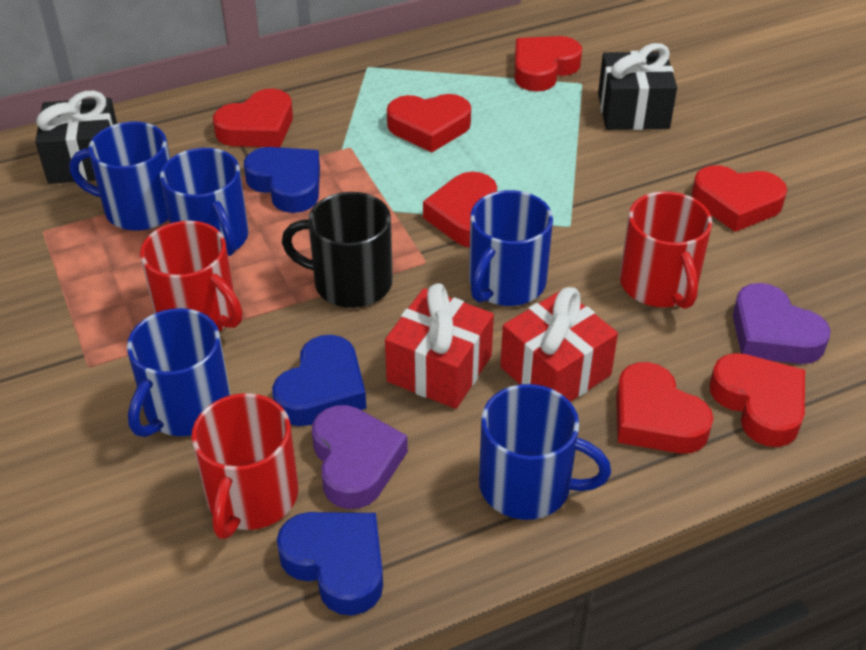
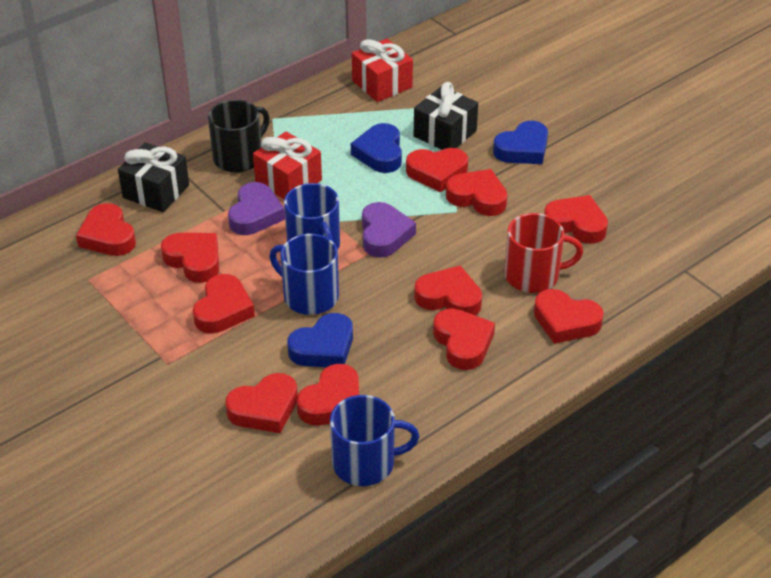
blue mug: [69,122,170,231] [127,308,231,437] [160,148,249,256] [469,190,553,306] [479,384,611,520] = 5 -> [269,234,339,315] [284,183,340,250] [330,395,419,486] = 3
red heart: [213,89,293,147] [387,94,471,152] [423,172,497,247] [515,36,582,92] [616,362,714,454] [692,165,787,232] [710,353,805,447] = 7 -> [76,203,136,256] [161,233,219,283] [193,274,255,334] [225,373,298,433] [297,364,359,425] [406,148,468,192] [414,265,482,315] [433,308,495,370] [446,169,508,216] [534,289,604,344] [544,195,608,244] = 11
red mug: [140,221,243,331] [192,393,298,539] [620,191,712,309] = 3 -> [504,213,583,293] = 1

